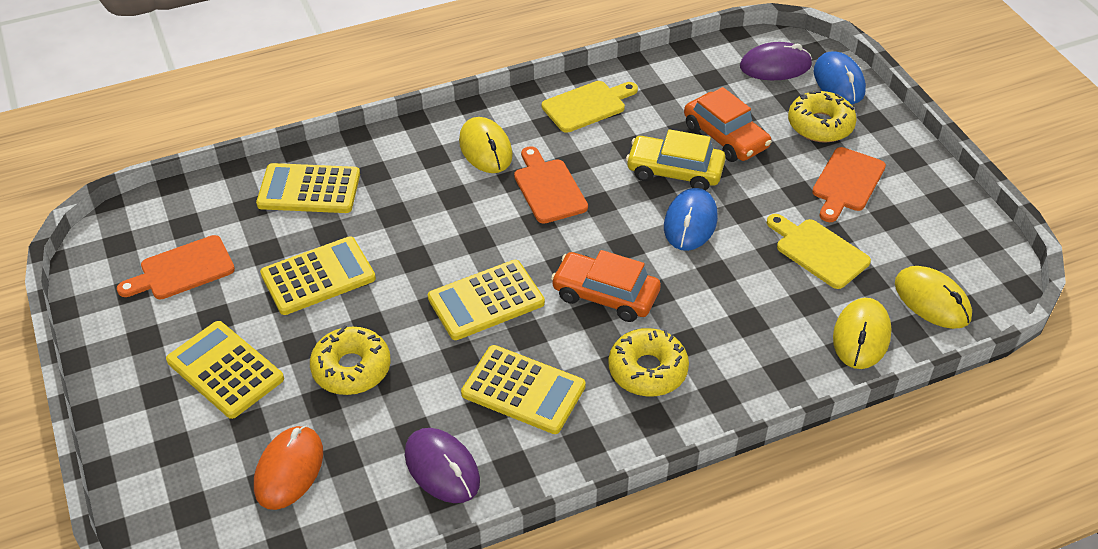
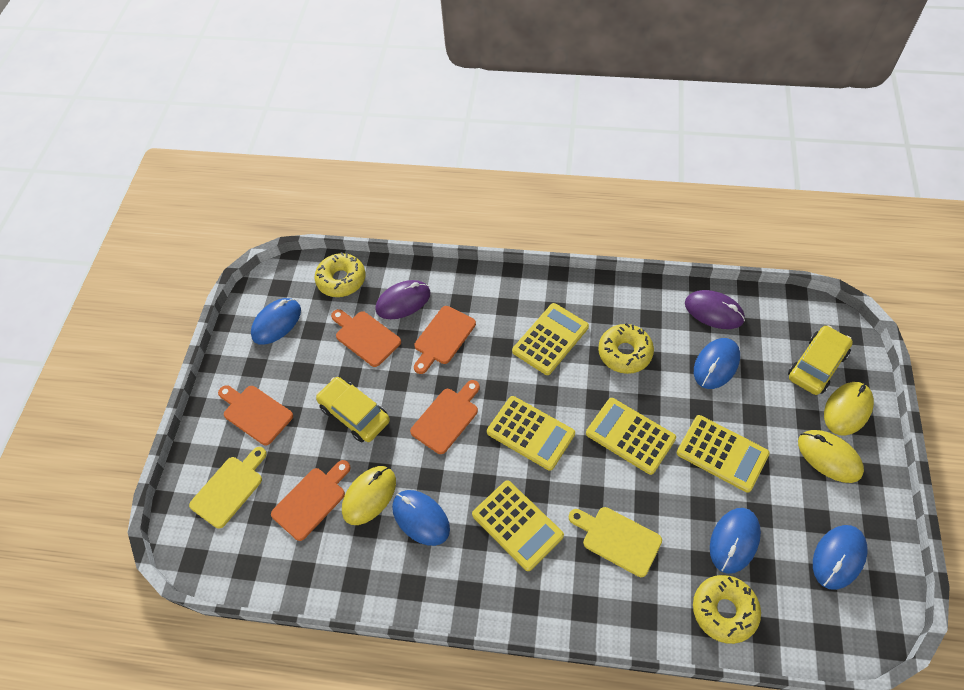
blue mouse: [664,188,718,251] [814,51,866,104] = 2 -> [251,298,301,345] [392,490,450,546] [694,338,740,389] [710,508,761,574] [813,525,868,590] = 5
orange car: [551,250,661,322] [684,87,771,162] = 2 -> none = 0
orange cutting board: [117,235,235,299] [514,146,588,224] [812,147,886,222] = 3 -> [218,385,293,445] [271,460,351,541] [331,309,401,367] [410,380,480,454] [414,306,476,374] = 5
orange mouse: [254,426,323,510] = 1 -> none = 0
yellow car: [626,129,726,190] = 1 -> [316,377,390,442] [788,325,853,395] = 2

